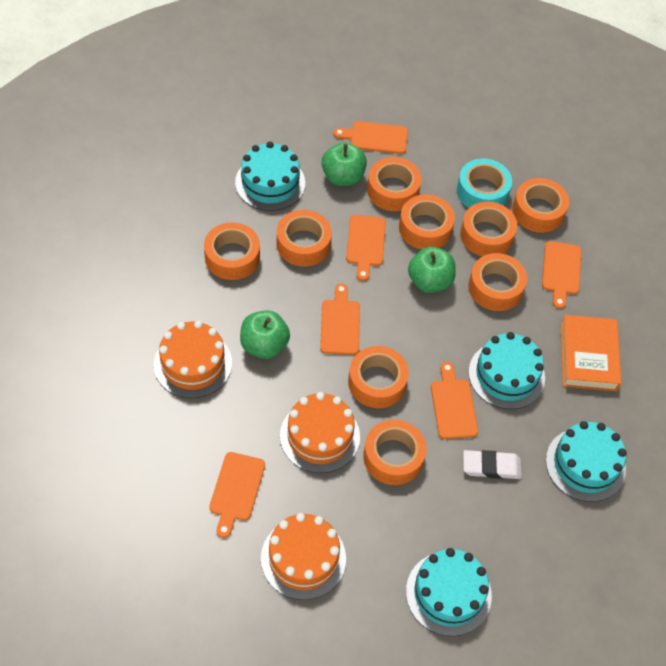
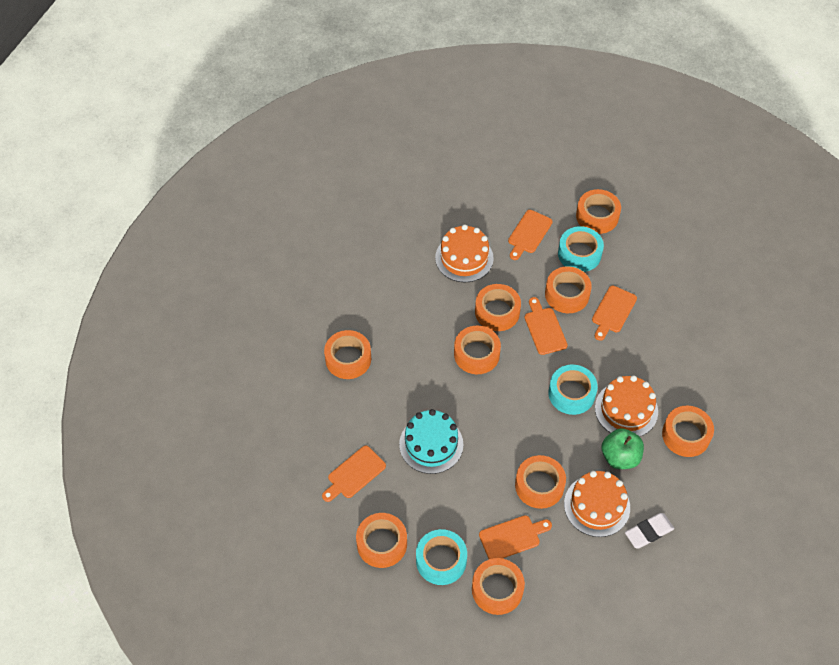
green apple: [240,310,290,359] [322,142,367,186] [408,247,456,293] = 3 -> [602,428,644,469] = 1
orange book: [561,315,622,392] = 1 -> none = 0
orange cutting board: [209,452,265,538] [320,283,360,355] [333,121,408,154] [346,215,386,281] [431,362,478,439] [542,241,581,309] = 6 -> [322,446,386,502] [479,515,552,559] [508,210,553,260] [524,297,568,355] [592,286,637,341] = 5
turquoise cake: [235,141,305,211] [406,548,492,636] [468,332,545,409] [546,421,627,502] = 4 -> [399,409,463,474] = 1
turquoise tape: [457,158,512,208] = 1 -> [416,529,467,585] [548,365,598,415] [558,226,604,272] = 3

